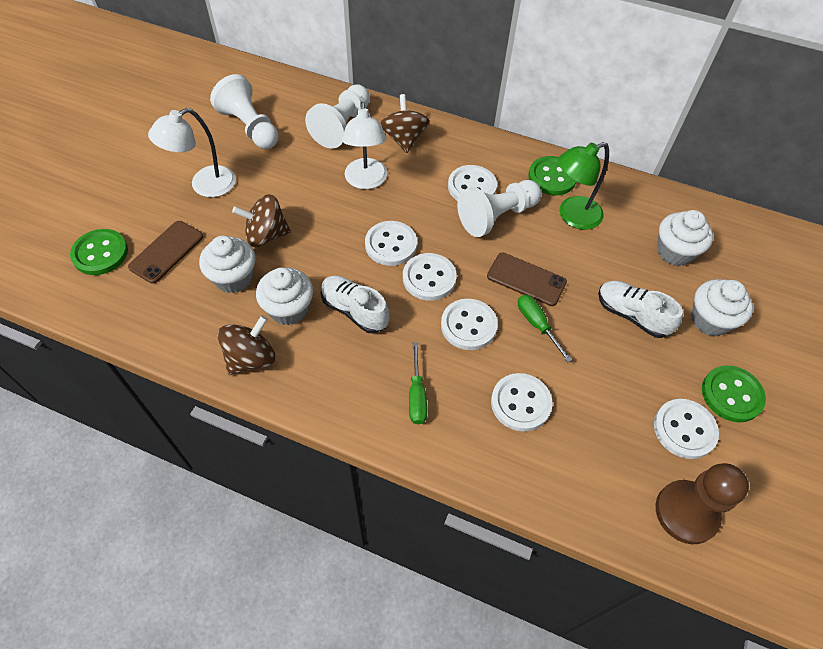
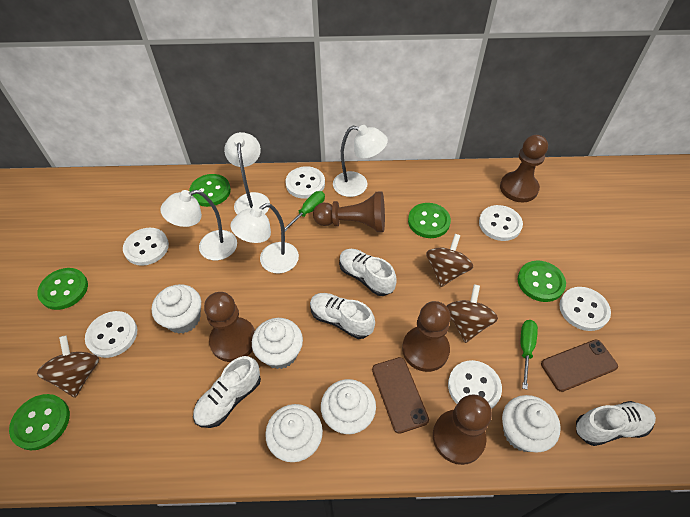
brown pawn: [656,463,749,544] = 1 -> [204,292,255,362] [313,191,385,232] [402,301,451,372] [433,395,492,465] [500,135,548,202] = 5
green button: [70,229,128,275] [528,156,577,195] [702,365,766,422] = 3 -> [9,394,70,450] [37,268,88,310] [189,174,231,207] [408,203,451,238] [518,261,566,302] = 5
green lamp: [557,142,609,230] = 1 -> none = 0
white cupcake: [199,236,256,293] [256,267,313,325] [657,210,713,266] [691,279,753,336] = 4 -> [152,284,201,334] [252,318,303,369] [265,404,323,462] [321,379,376,435] [502,395,561,453] = 5
white lamp: [148,108,236,197] [342,101,387,189] = 2 -> [160,190,237,260] [224,132,270,215] [231,203,299,273] [333,125,388,197] = 4
white pawn: [210,74,279,149] [305,84,370,149] [457,180,541,237] = 3 -> none = 0
white shoe: [321,276,389,333] [598,281,683,338] = 2 -> [193,356,261,428] [310,293,375,339] [339,249,396,296] [576,401,656,446] = 4

